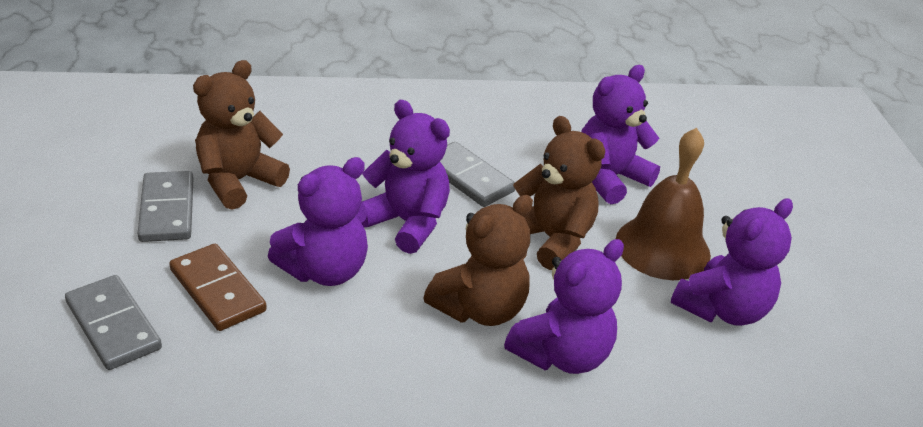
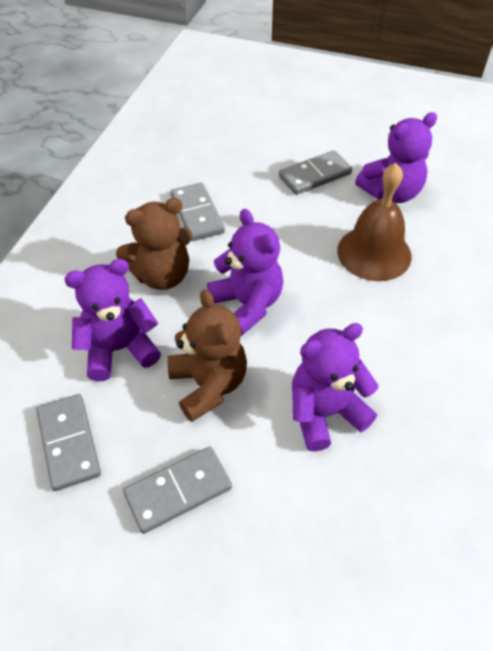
brown domino: [169,244,267,331] = 1 -> none = 0
brown teddy bear: [193,60,290,210] [423,195,533,326] [513,116,605,270] = 3 -> [116,198,192,290] [167,289,247,422] = 2
grey domino: [65,275,162,370] [138,171,193,242] [440,142,515,207] = 3 -> [36,394,101,491] [123,447,232,534] [171,183,225,241] [279,150,352,195] = 4
purple teddy bear: [268,157,368,286] [361,100,450,254] [504,239,624,374] [581,65,660,204] [671,198,793,326] = 5 -> [64,259,161,382] [207,209,283,336] [292,323,378,451] [355,112,437,203] = 4

